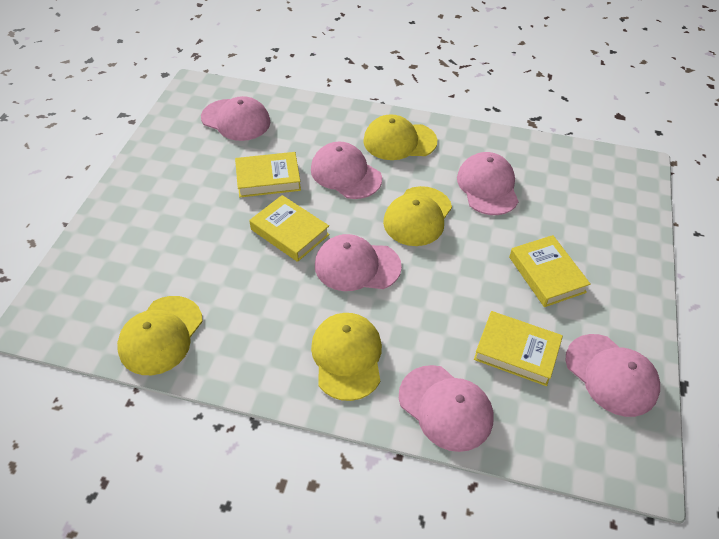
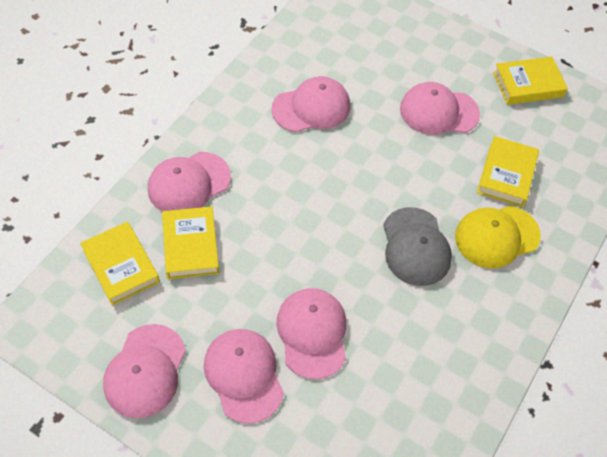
grey cap: none = 0 -> [383,207,452,286] = 1
yellow cap: [117,296,203,375] [311,313,382,401] [363,114,437,160] [383,186,452,246] = 4 -> [455,206,541,269] = 1

